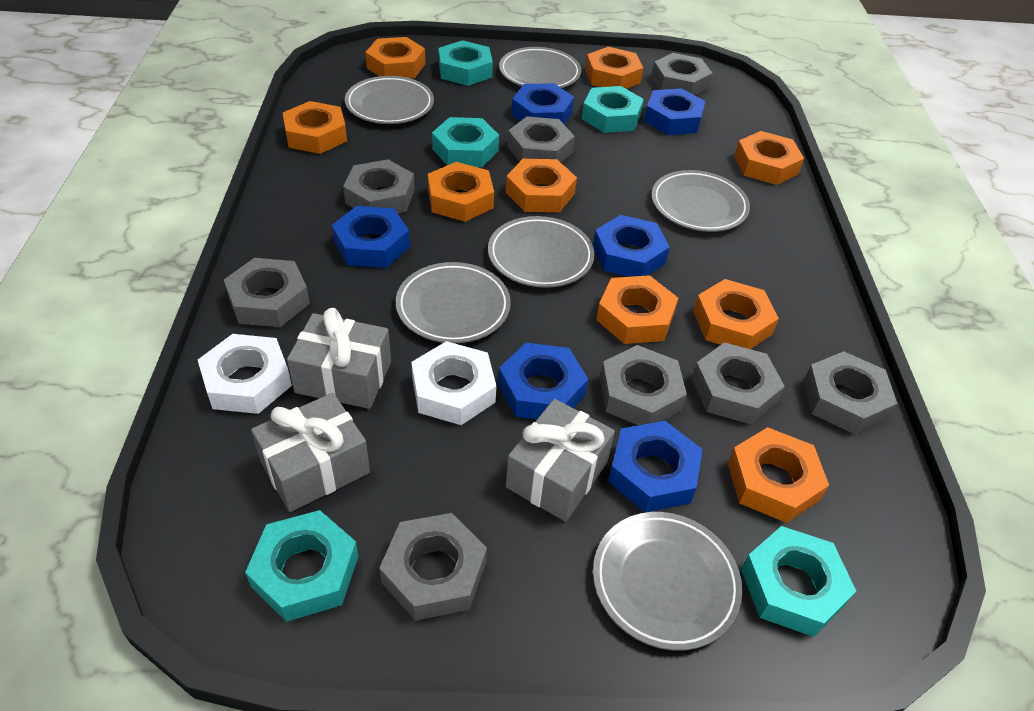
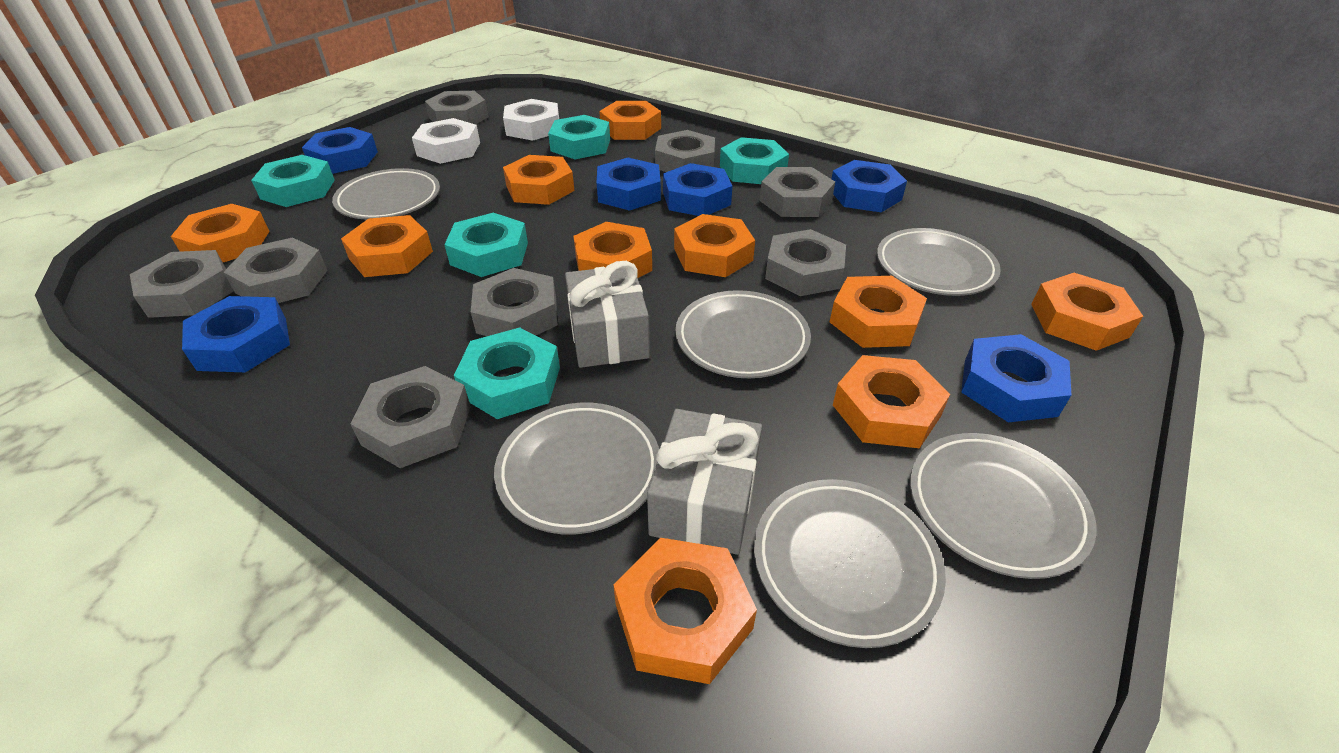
grey gift: [251,393,370,512] [287,308,391,409] [506,399,615,522] = 3 -> [565,261,650,368] [647,409,762,555] = 2
orange nut: [283,101,347,154] [365,37,425,78] [428,162,494,222] [506,159,577,212] [585,47,643,89] [596,275,678,344] [693,279,779,349] [728,427,829,523] [734,131,804,185] = 9 -> [171,204,270,262] [341,215,433,277] [503,155,575,205] [573,222,652,278] [599,101,661,140] [613,538,757,684] [674,214,755,277] [830,276,927,348] [833,355,950,448] [1031,273,1143,351] = 10

